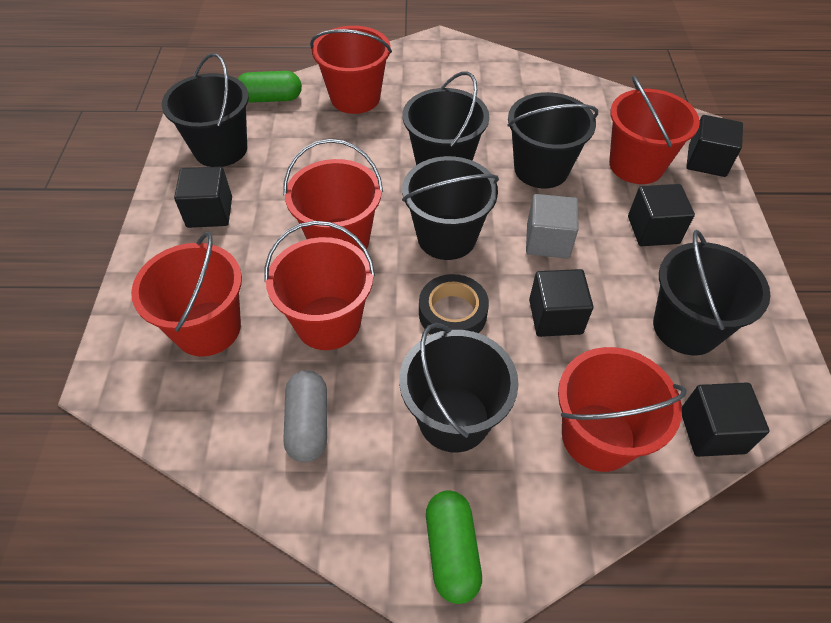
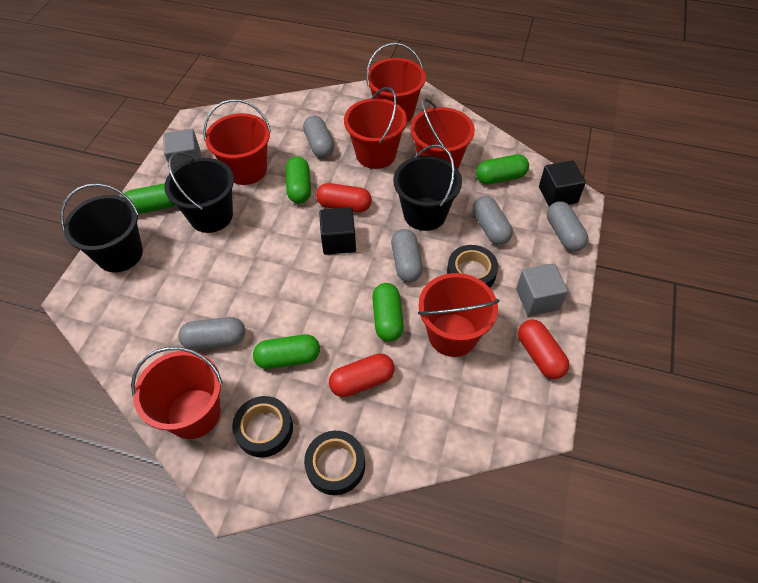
black bucket: [162,53,249,167] [399,323,519,453] [402,156,499,260] [403,71,489,165] [507,92,598,189] [653,230,771,355] = 6 -> [60,183,143,272] [164,152,234,233] [393,144,462,231] = 3
black cube: [174,167,232,228] [529,269,593,337] [628,184,695,246] [682,382,769,457] [686,115,743,177] = 5 -> [319,207,356,255] [539,160,586,206] = 2
black tape: [419,274,489,335] = 1 -> [232,396,293,457] [304,431,365,495] [447,245,498,287] = 3
green capsule: [237,71,302,103] [426,490,482,604] = 2 -> [122,183,175,214] [253,334,320,369] [286,157,311,203] [372,283,404,342] [476,154,529,184] = 5
grey capsule: [283,370,327,463] = 1 -> [178,317,245,350] [303,115,334,158] [391,229,423,282] [473,196,513,245] [547,201,588,252] = 5
grey cube: [526,194,579,259] = 1 -> [163,129,201,170] [516,263,568,316] = 2
red capsule: none = 0 -> [316,183,372,212] [329,353,395,397] [518,320,569,379] = 3

